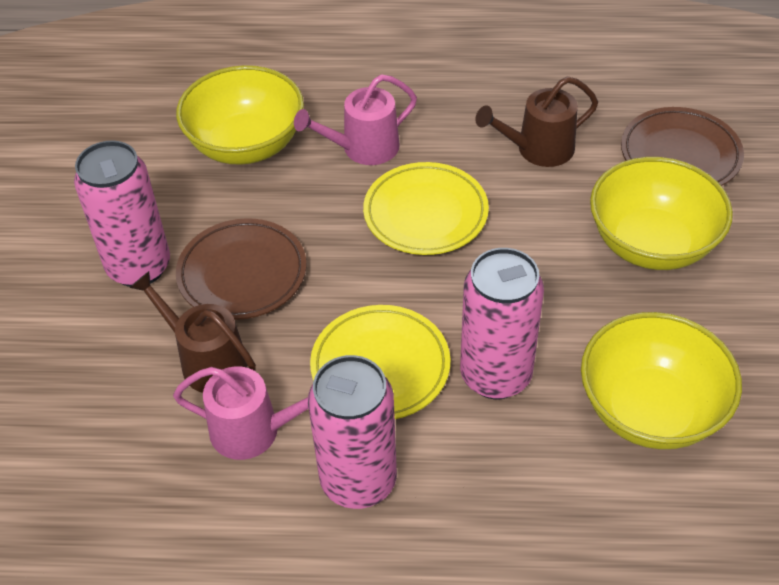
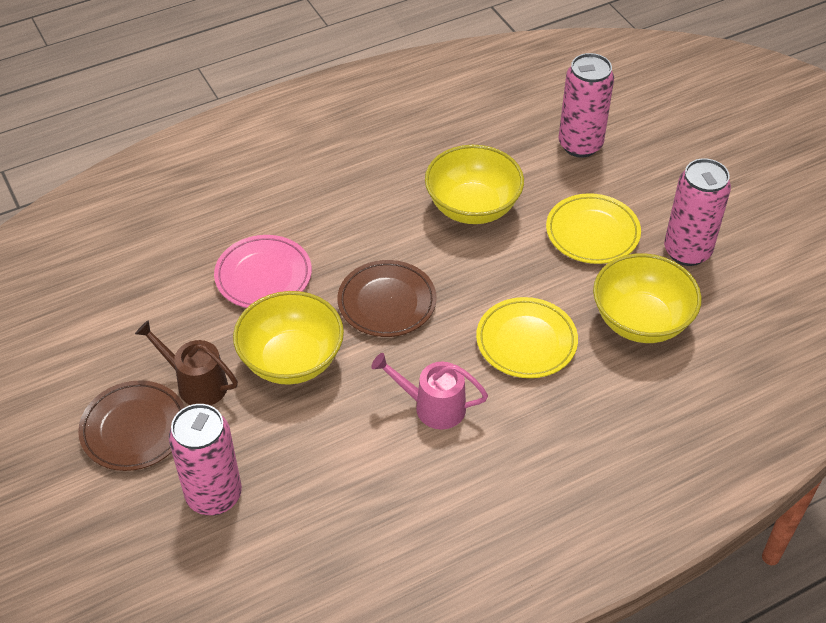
brown watering can: [130,271,256,393] [475,76,598,167] = 2 -> [135,320,238,406] = 1
pink plate: none = 0 -> [214,235,312,308] = 1
pink watering can: [173,366,309,460] [294,74,417,165] = 2 -> [371,353,488,430] = 1

